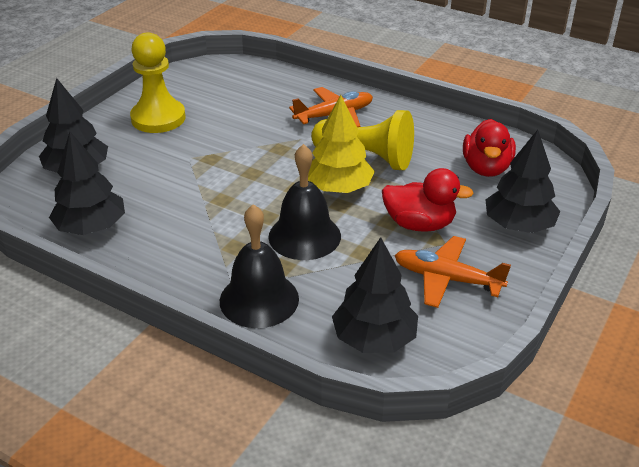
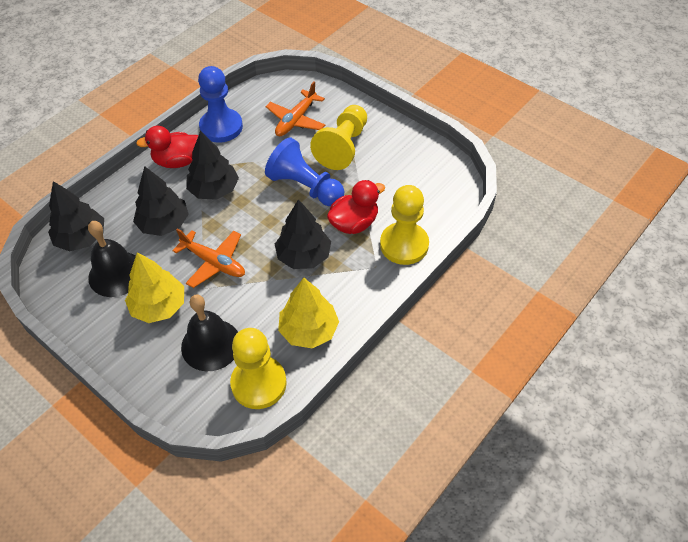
blue pawn: none = 0 -> [198,66,243,143] [265,137,344,206] = 2
yellow pawn: [130,32,186,133] [311,110,414,170] = 2 -> [230,328,287,409] [310,105,367,170] [380,185,429,265] = 3
yellow tree: [308,95,375,193] = 1 -> [125,252,184,323] [278,278,339,349] = 2

